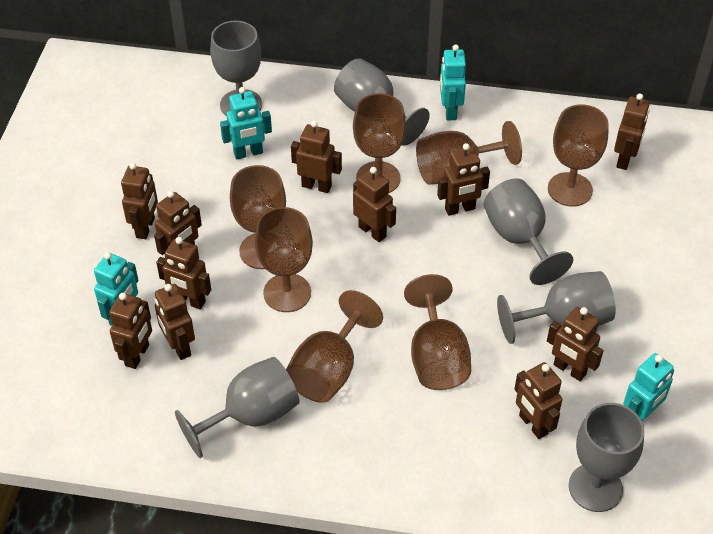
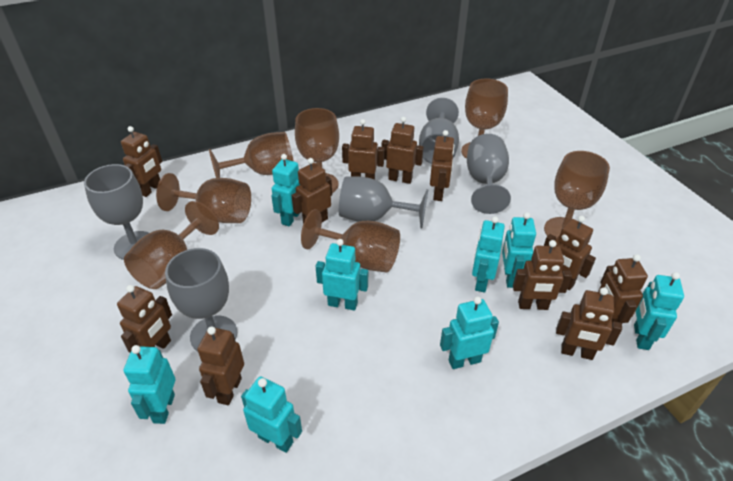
grey goblet: [175,357,300,458] [210,21,262,116] [334,58,430,146] [484,179,573,285] [497,271,616,344] [569,403,645,512] = 6 -> [84,164,149,260] [165,248,237,352] [339,176,428,228] [419,98,459,164] [467,134,511,214] = 5
turquoise robot: [94,252,139,326] [220,87,272,159] [440,45,466,120] [623,353,674,420] = 4 -> [123,345,175,424] [241,376,302,453] [271,154,300,226] [316,239,368,311] [440,296,499,369] [472,216,505,293] [502,212,536,288] [634,272,684,350] = 8

